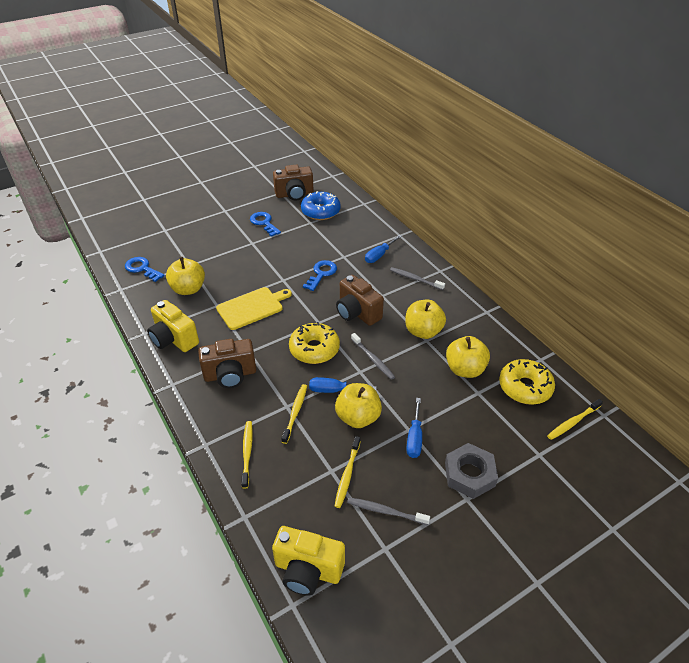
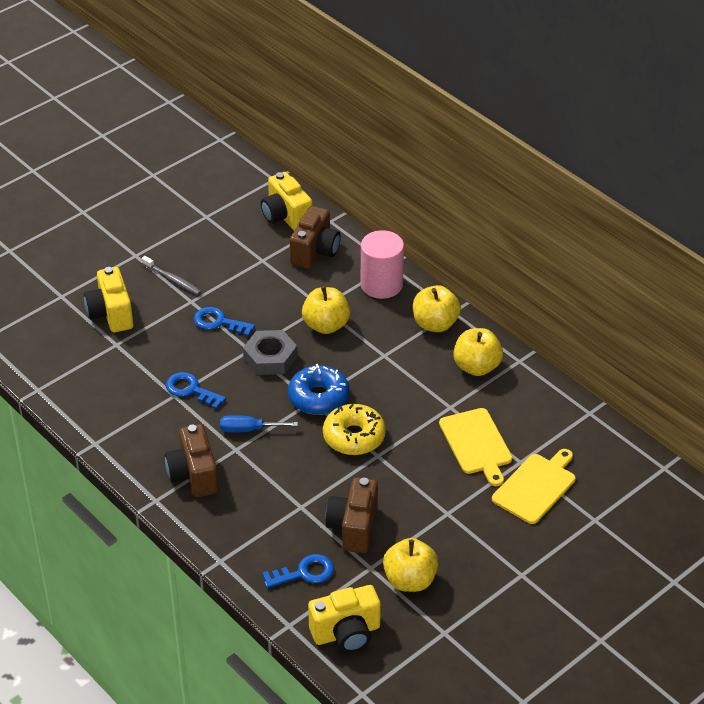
blue screwdriver: [309,377,376,393] [365,235,402,263] [406,398,422,458] = 3 -> [220,415,298,433] = 1
grey toothbrush: [347,497,430,525] [351,333,395,380] [390,267,445,290] = 3 -> [141,256,201,295] = 1
pink cylinder: none = 0 -> [361,230,404,299] = 1
yellow camera: [147,300,199,352] [272,526,345,596] = 2 -> [84,267,133,332] [261,172,313,231] [308,585,381,652] = 3
yellow cutting board: [216,287,292,330] = 1 -> [439,408,512,486] [492,449,576,524] = 2
yellow donut: [289,322,340,364] [499,359,555,405] = 2 -> [323,404,386,455] = 1
yellow toothbrush: [241,421,253,489] [281,384,307,444] [335,436,361,508] [547,399,603,440] = 4 -> none = 0

